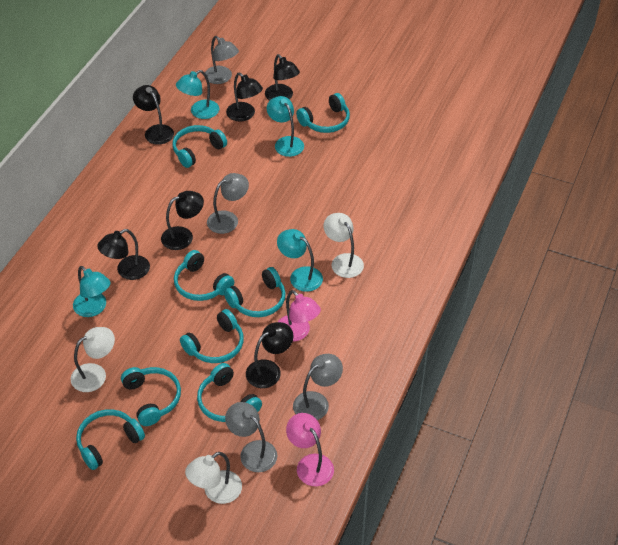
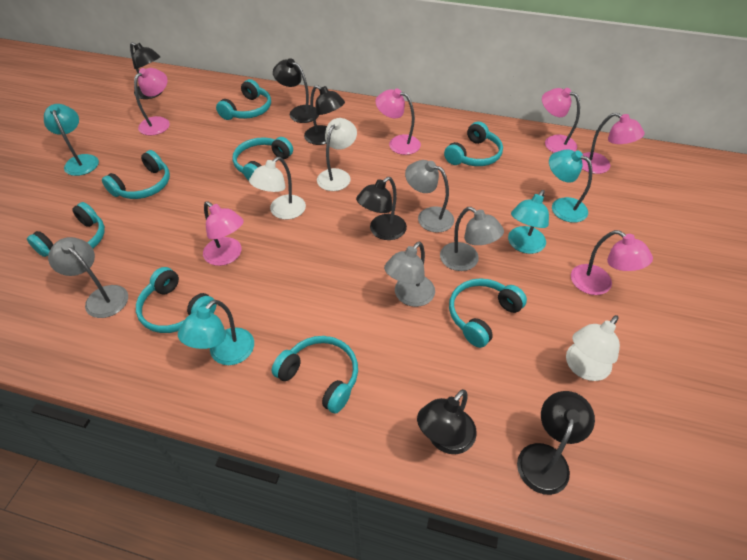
pink lamp: [278,290,321,341] [286,413,334,486] = 2 -> [134,68,170,136] [203,201,244,266] [376,89,421,155] [542,88,580,153] [571,230,653,295] [582,113,644,174] = 6

